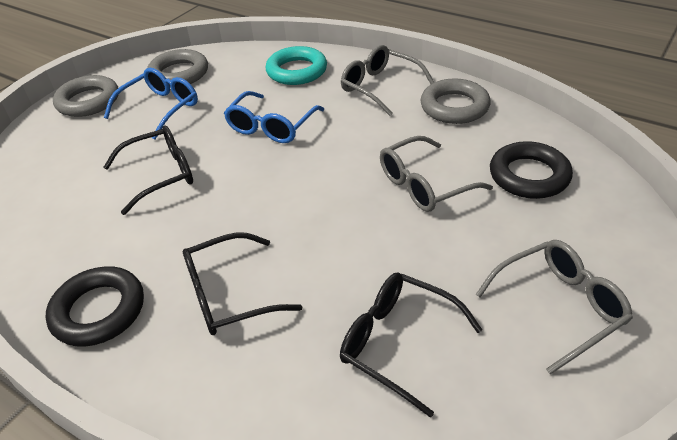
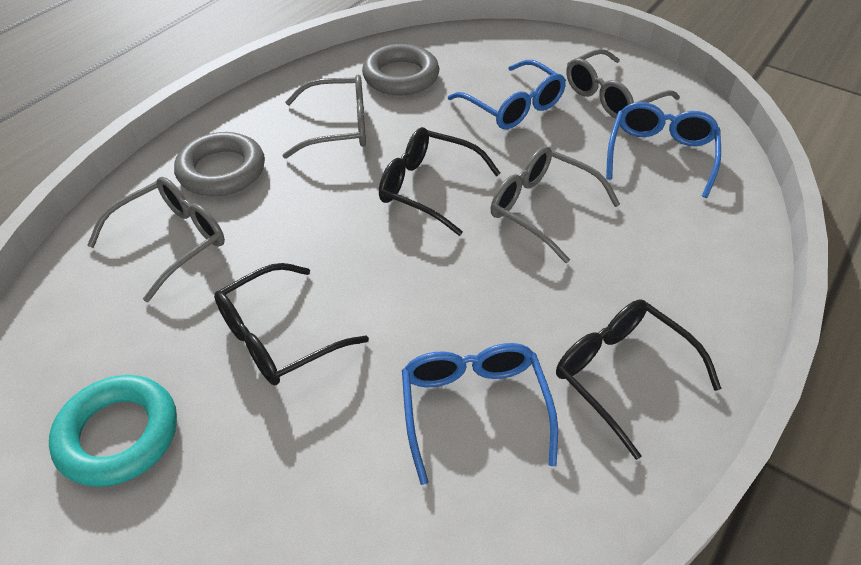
black ring: [46,266,144,347] [490,141,573,199] = 2 -> none = 0
blue glasses: [104,68,198,140] [224,91,324,143] = 2 -> [402,343,558,485] [448,60,566,129] [606,102,721,198] = 3
grey glasses: [341,45,435,116] [380,136,493,212] [476,240,633,374] = 3 -> [87,177,225,302] [282,75,366,159] [491,146,620,263] [566,49,680,118] = 4
grey ring: [53,75,119,117] [147,49,208,88] [421,78,490,124] = 3 -> [174,132,265,196] [362,44,439,96] = 2

